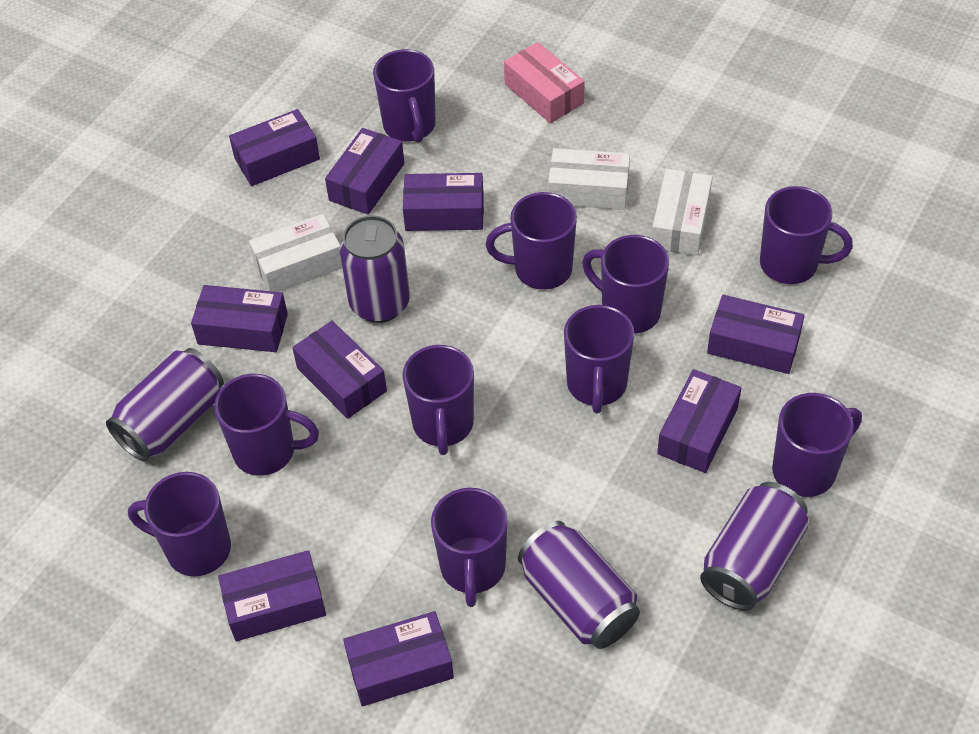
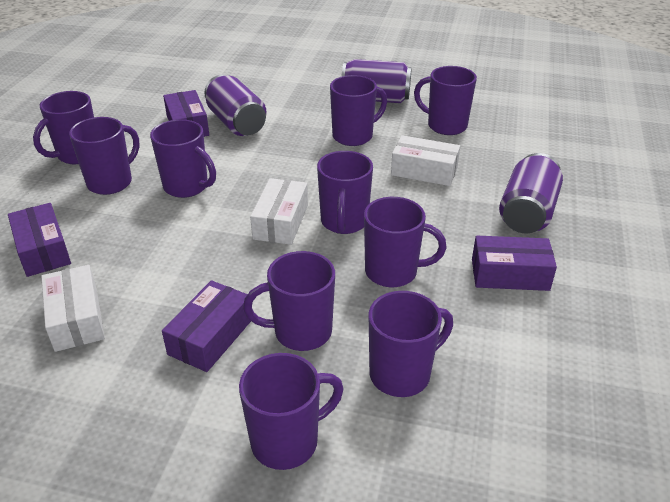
pink box: [504,42,585,123] = 1 -> none = 0
purple box: [191,285,288,352] [218,550,326,641] [229,109,320,186] [292,321,387,419] [325,128,404,215] [343,611,454,706] [403,173,484,231] [657,369,741,473] [707,295,805,374] = 9 -> [8,203,71,277] [162,280,251,372] [163,90,209,137] [472,236,557,291] = 4
purple can: [106,348,224,462] [340,215,410,323] [518,521,640,649] [700,482,809,611] = 4 -> [204,74,266,136] [341,59,412,103] [499,153,563,233] = 3

